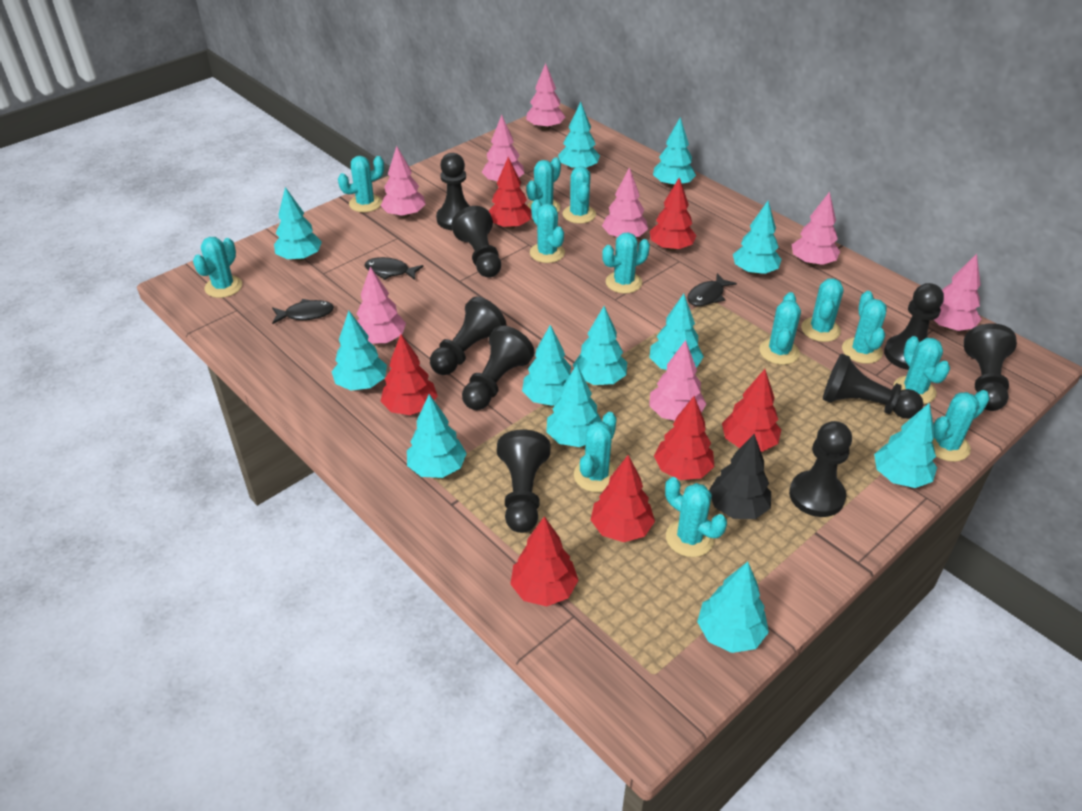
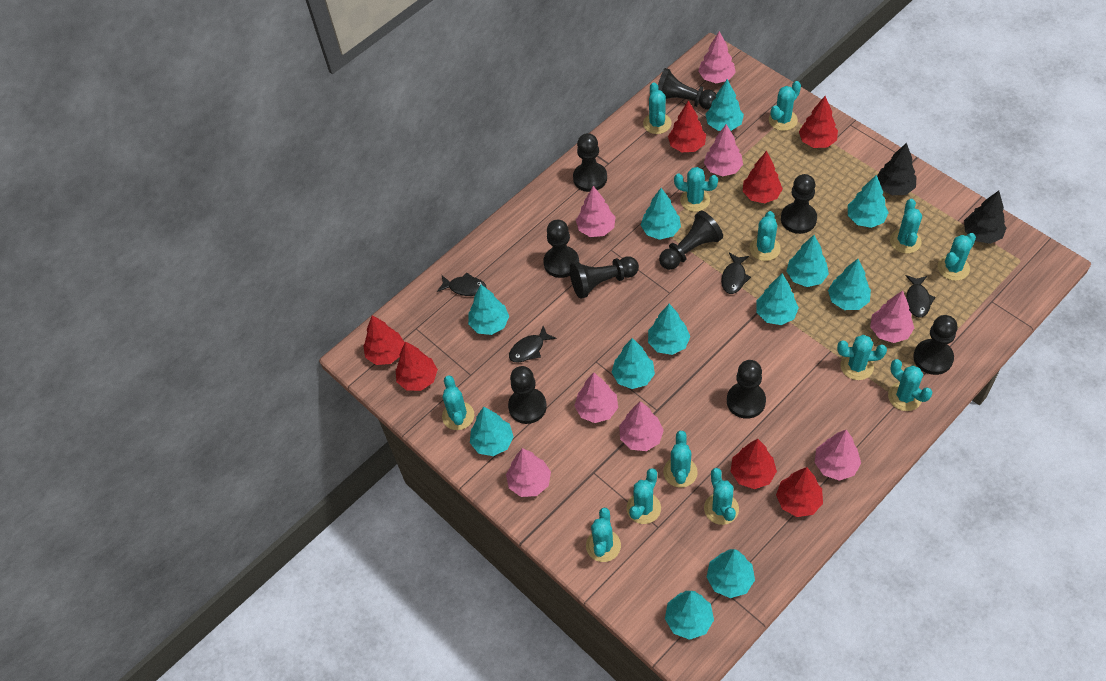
black fish: [272,299,334,324] [364,257,424,280] [687,273,737,306] = 3 -> [437,272,486,296] [509,326,556,363] [721,253,751,294] [906,275,936,318] = 4
black tree: [709,434,771,519] = 1 -> [877,143,916,195] [964,191,1007,244] = 2

